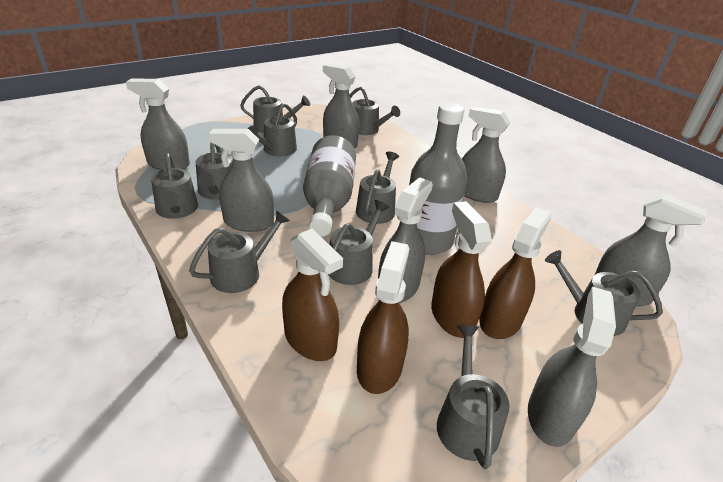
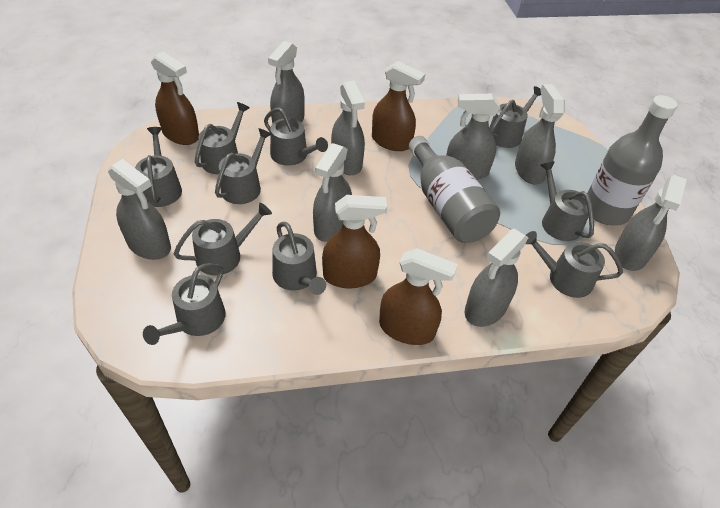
grey spray bottle: [126,78,190,170] [209,129,274,232] [323,64,359,149] [378,177,433,303] [462,107,510,203] [528,286,616,447] [595,193,707,306] = 7 -> [108,159,171,260] [268,41,305,124] [313,143,352,242] [331,81,365,175] [446,94,500,180] [465,229,529,327] [515,84,565,185] [615,175,687,271] = 8

